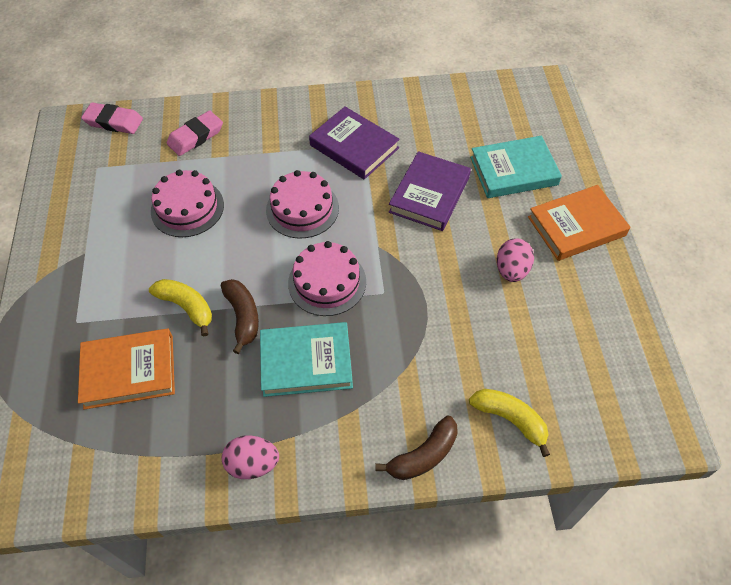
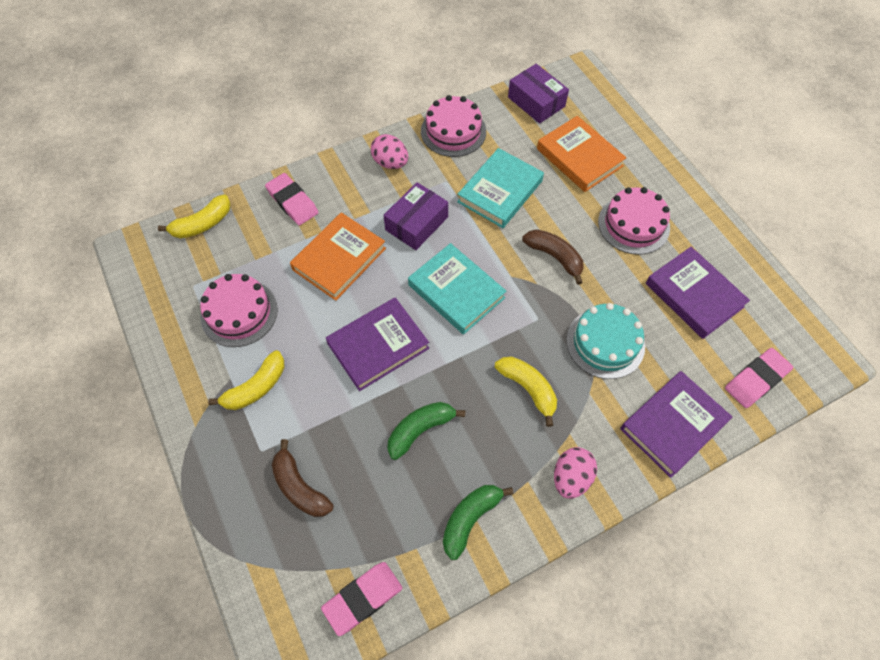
green banana: none = 0 -> [387,402,465,460] [443,485,513,560] = 2
pink eraser: [81,102,143,134] [167,110,223,156] = 2 -> [265,173,319,225] [321,562,402,636] [725,348,793,408] = 3
purple book: [309,106,400,180] [389,151,471,231] = 2 -> [326,297,429,391] [620,371,732,478] [646,247,750,339] = 3
purple box: none = 0 -> [383,182,448,250] [508,64,569,124] = 2
turquoise cake: none = 0 -> [566,303,645,379] = 1
yellow banana: [149,279,212,336] [469,389,550,457] = 2 -> [158,195,231,239] [208,350,284,410] [495,356,557,427] = 3

